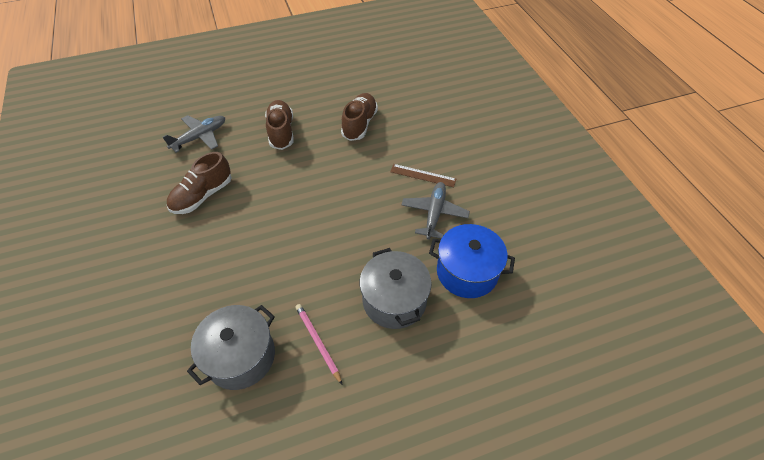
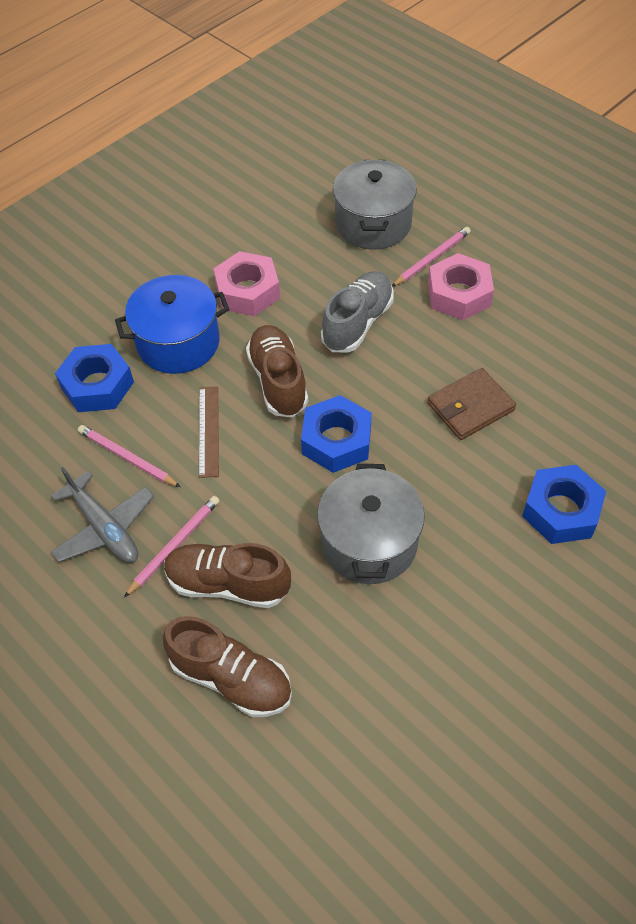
blue nut: none = 0 -> [55,344,134,412] [301,395,372,473] [522,465,606,544] = 3
brown wallet: none = 0 -> [427,368,516,440] = 1
grey plane: [163,115,225,153] [401,182,470,239] = 2 -> [51,467,154,563] = 1
grey shoe: none = 0 -> [321,271,394,353] = 1
pink nut: none = 0 -> [213,251,280,316] [428,253,494,320] = 2
pink pencil: [295,304,343,385] = 1 -> [78,425,181,487] [124,496,220,597] [392,227,471,287] = 3

